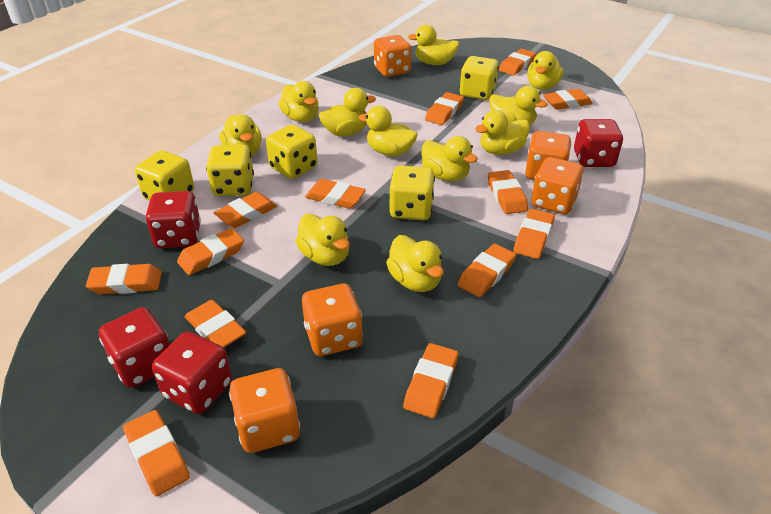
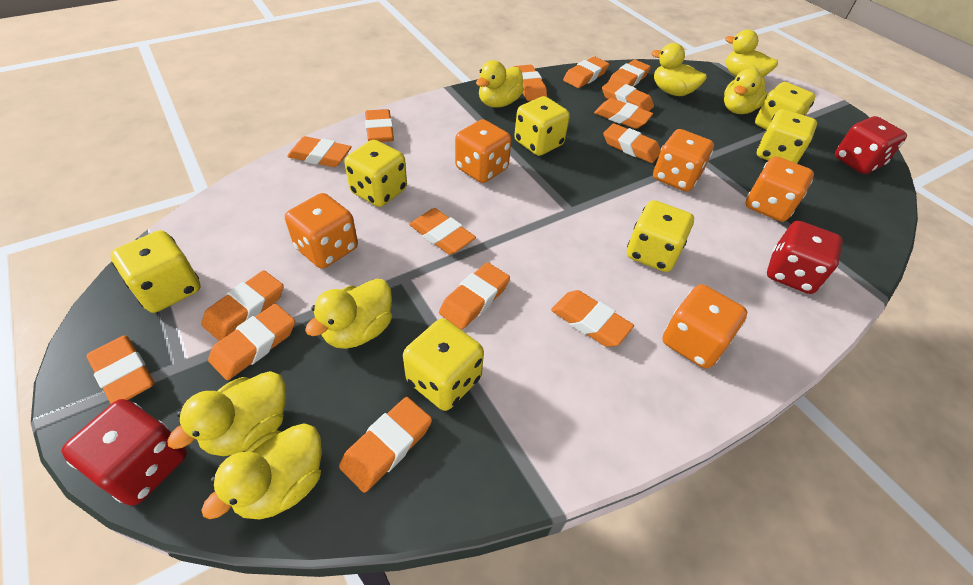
orange eraser: [86,264,162,294] [123,410,190,497] [177,228,244,275] [185,300,246,348] [214,192,277,228] [305,179,366,208] [403,343,459,418] [425,92,464,125] [457,244,516,297] [488,170,528,214] [499,49,536,75] [513,209,555,259] [543,89,593,110] = 13 -> [86,335,155,404] [201,270,284,341] [208,303,295,380] [287,136,352,167] [339,397,432,493] [365,109,394,142] [409,208,476,255] [439,262,510,329] [513,65,547,101] [551,290,634,347] [563,57,609,88] [594,98,653,129] [602,80,654,111] [603,123,661,163] [608,60,651,87] = 15
red dice: [99,307,170,388] [145,191,201,248] [152,331,232,414] [574,119,623,167] = 4 -> [61,399,187,506] [767,221,843,294] [835,116,907,174] = 3
yellow dice: [135,151,194,200] [206,145,254,196] [266,125,317,179] [389,165,435,220] [459,56,499,100] = 5 -> [111,230,201,313] [344,140,407,207] [403,319,484,411] [514,96,570,156] [627,200,694,272] [755,82,815,130] [757,109,817,163] = 7
yellow duck: [220,114,262,156] [279,81,319,122] [295,214,350,266] [319,88,376,136] [358,106,418,156] [386,235,444,292] [408,25,459,65] [421,136,478,182] [475,110,530,155] [489,86,548,126] [527,51,564,90] = 11 -> [167,371,286,456] [201,424,322,520] [305,278,392,349] [476,60,524,108] [651,43,707,96] [724,69,768,114] [725,30,778,77] = 7

